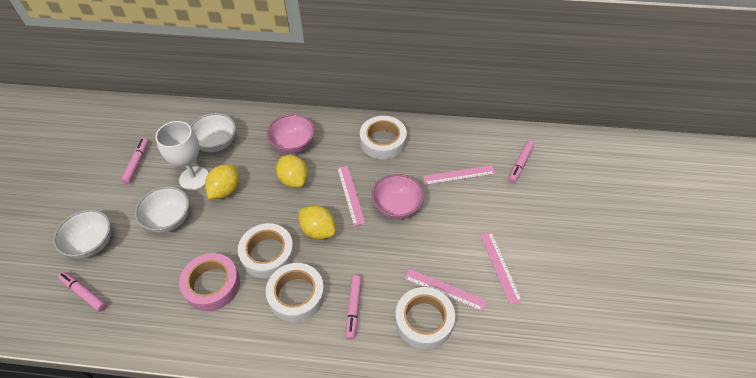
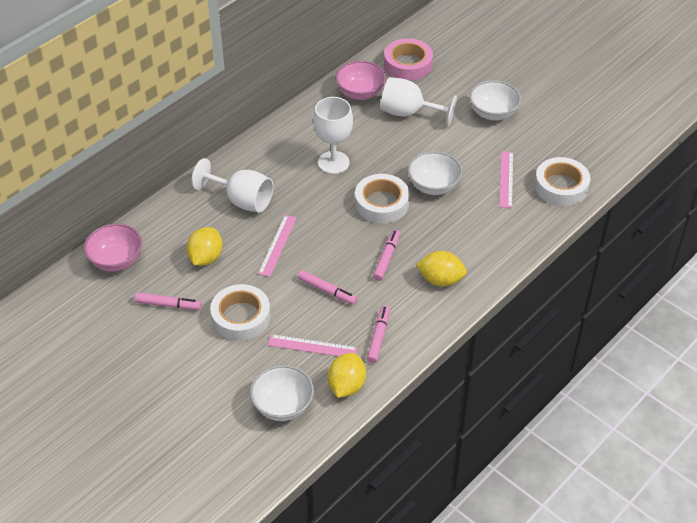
pink ruler: [337,166,365,226] [404,268,487,311] [423,165,495,185] [480,232,522,304] = 4 -> [258,215,297,277] [268,334,358,356] [499,151,513,208] = 3
white goblet: [156,121,209,190] = 1 -> [192,158,273,213] [313,97,353,174] [381,77,457,126] = 3
white tape: [238,223,295,278] [266,263,325,322] [360,116,407,159] [395,287,455,349] = 4 -> [210,284,271,341] [355,174,410,224] [534,157,590,206] = 3

